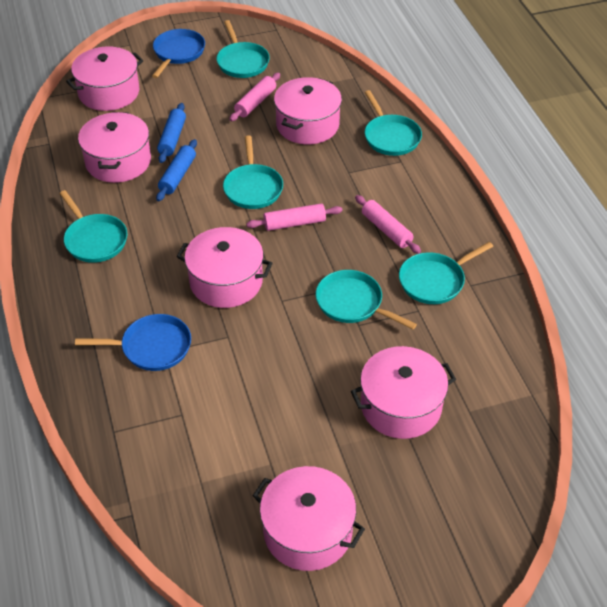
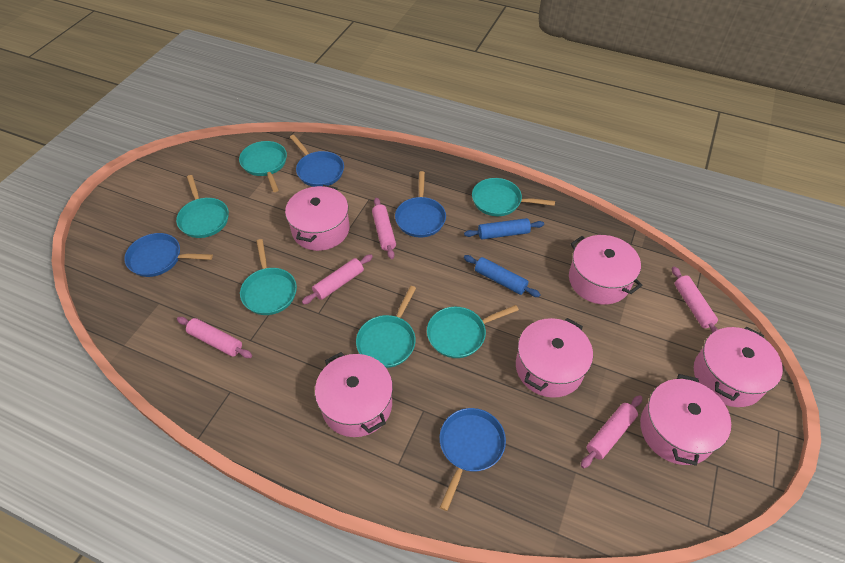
blue pan: [75,314,191,371] [152,29,205,78] = 2 -> [124,233,213,277] [290,135,344,187] [395,171,446,238] [439,408,506,511] = 4
pink rolling pin: [229,73,280,121] [246,204,343,231] [355,195,421,254] = 3 -> [177,317,252,358] [302,254,373,304] [372,198,396,259] [581,395,642,468] [672,266,718,333] = 5

